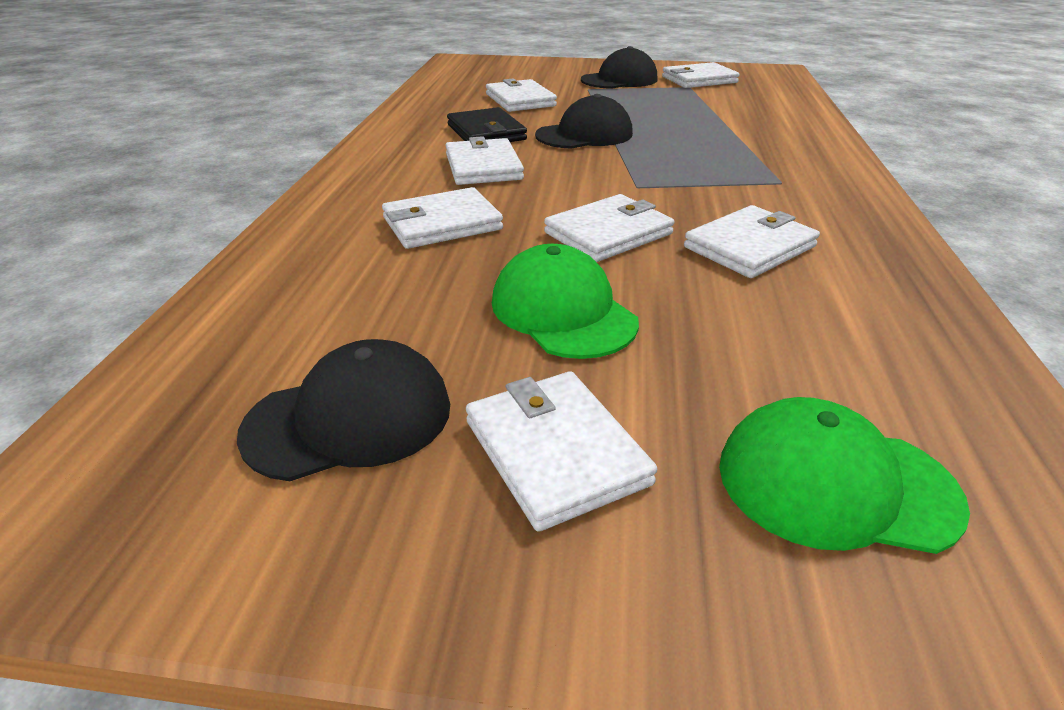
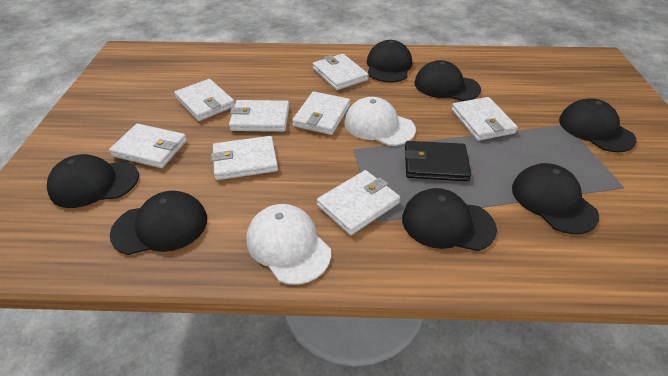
black cap: [237,339,450,481] [535,94,633,149] [581,46,657,89] = 3 -> [47,154,139,208] [110,191,207,255] [367,40,412,82] [402,188,497,251] [414,60,481,101] [512,163,599,234] [559,98,637,152] = 7
green cap: [492,244,639,359] [719,397,970,554] = 2 -> none = 0
white cap: none = 0 -> [246,204,331,285] [344,97,416,146] = 2
white wallet: [382,187,503,249] [445,136,524,185] [466,371,657,532] [486,78,557,112] [544,194,675,262] [662,62,740,88] [684,205,820,278] = 7 -> [109,124,187,168] [174,79,235,121] [211,136,278,180] [229,100,289,132] [292,91,350,135] [313,54,368,90] [317,170,400,235] [451,97,518,141] = 8

